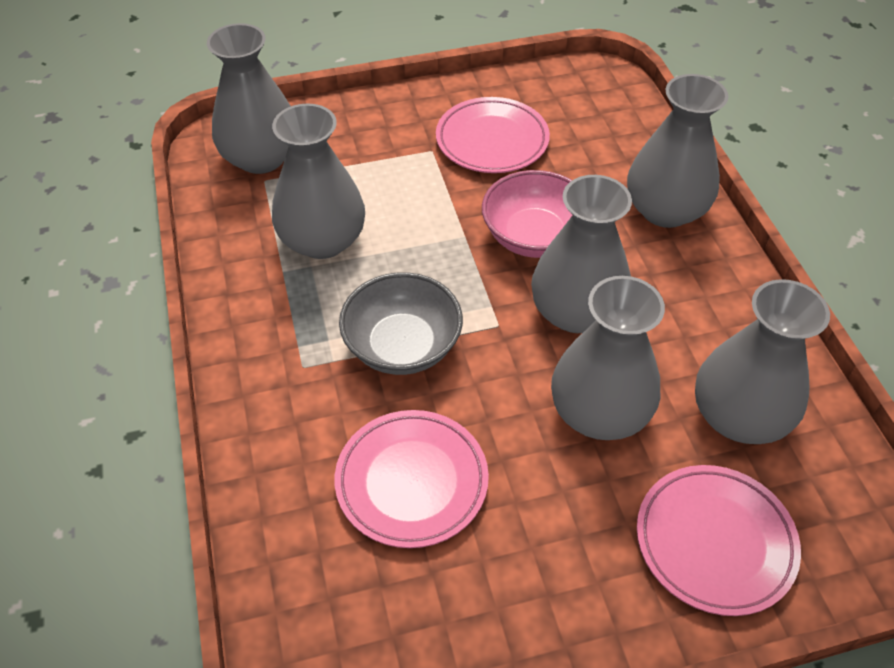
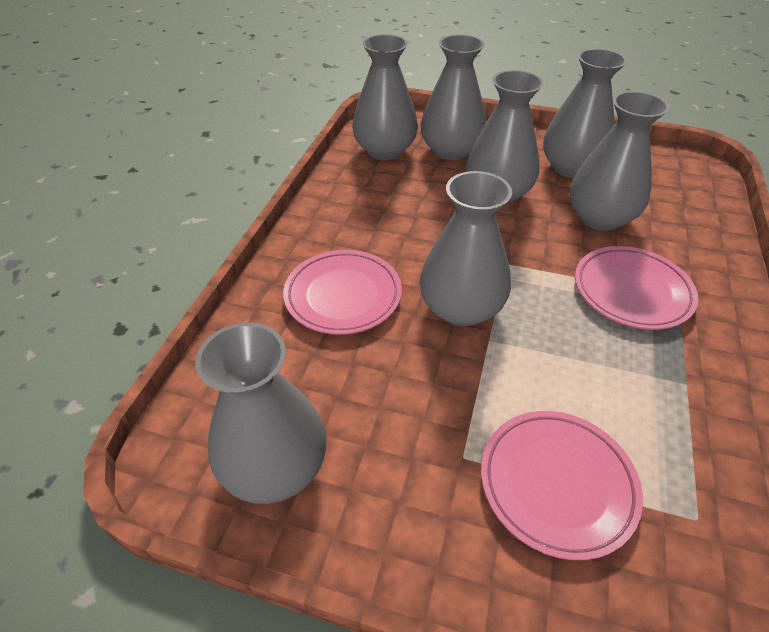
grey bowl: [339,272,463,375] = 1 -> none = 0
grey vase: [207,23,291,174] [272,103,365,259] [531,175,632,333] [551,276,665,440] [627,74,728,228] [695,279,830,444] = 6 -> [196,323,327,504] [352,34,418,160] [420,171,512,326] [421,34,486,160] [466,70,544,204] [543,48,627,178] [569,91,669,231] = 7
pink bowl: [482,170,572,258] = 1 -> none = 0

